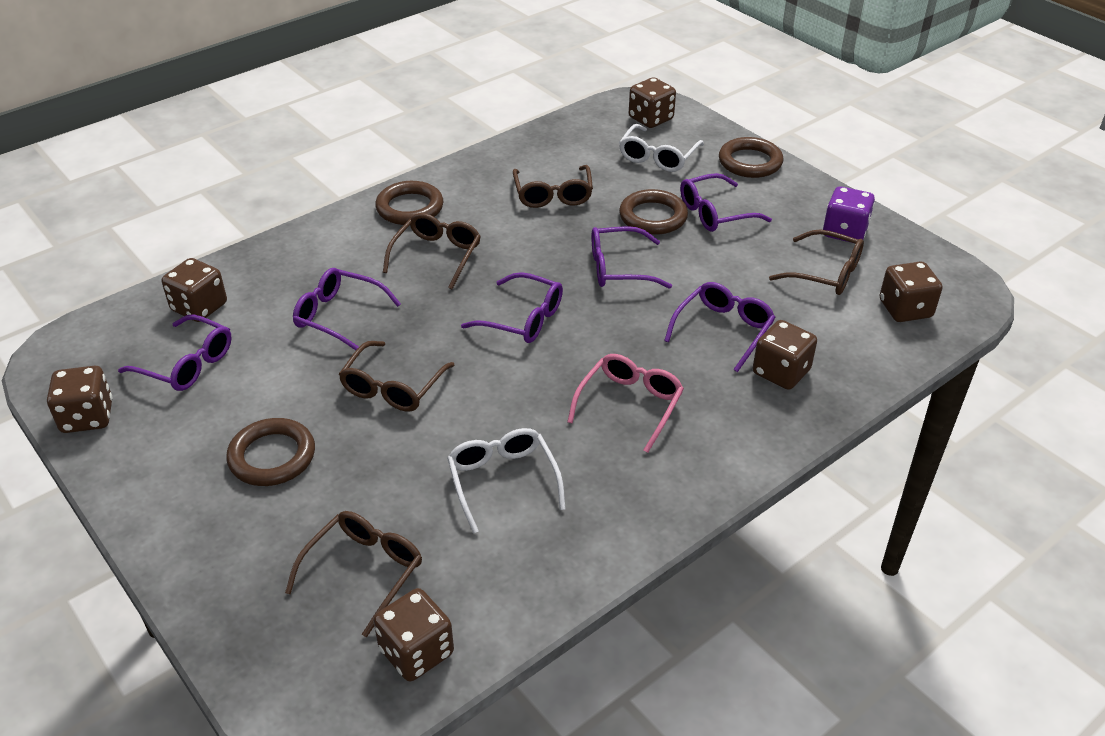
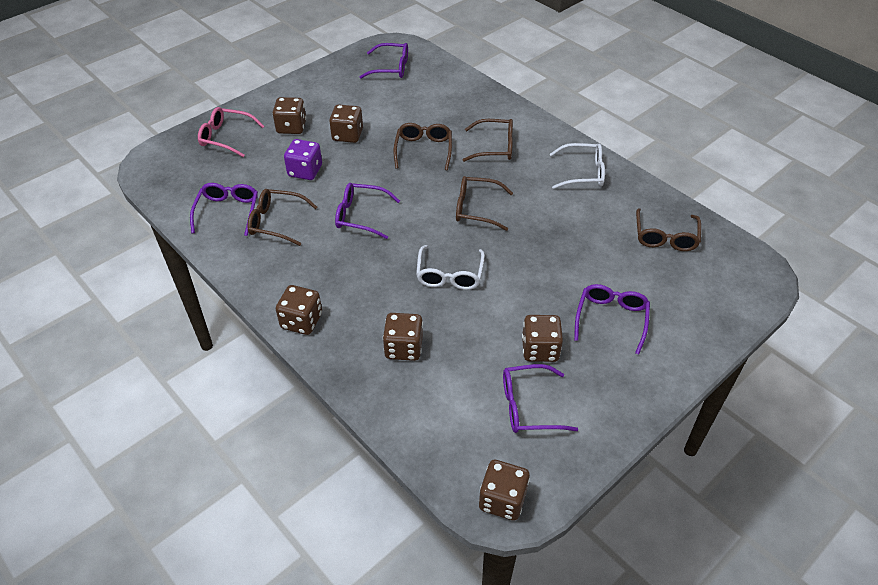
brown ring: [226,418,315,486] [375,181,443,225] [619,189,688,235] [719,137,783,178] = 4 -> none = 0
purple glasses: [118,314,232,391] [293,268,401,350] [461,272,563,343] [591,226,672,289] [664,282,776,372] [680,173,772,232] = 6 -> [190,183,258,236] [335,183,400,239] [359,43,408,79] [503,364,578,433] [574,284,650,355] = 5

